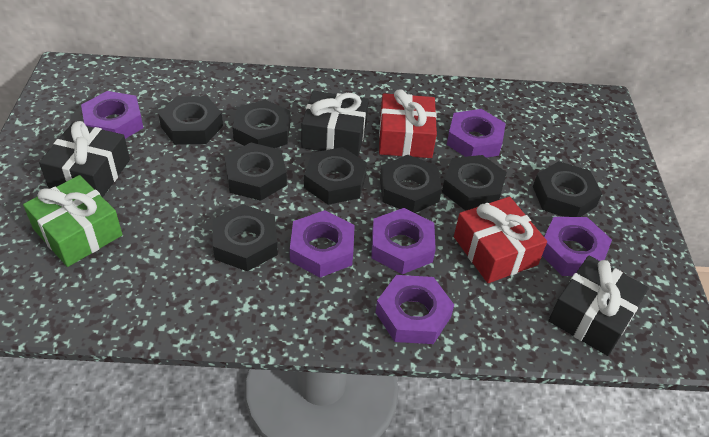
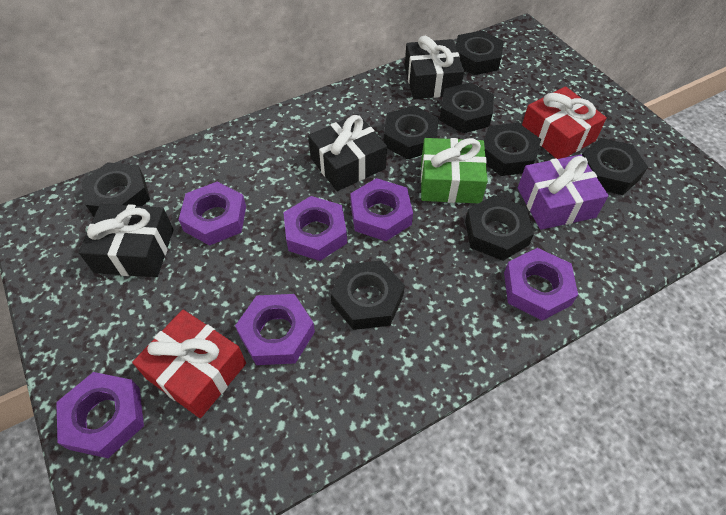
purple gift: none = 0 -> [518,155,609,230] = 1

